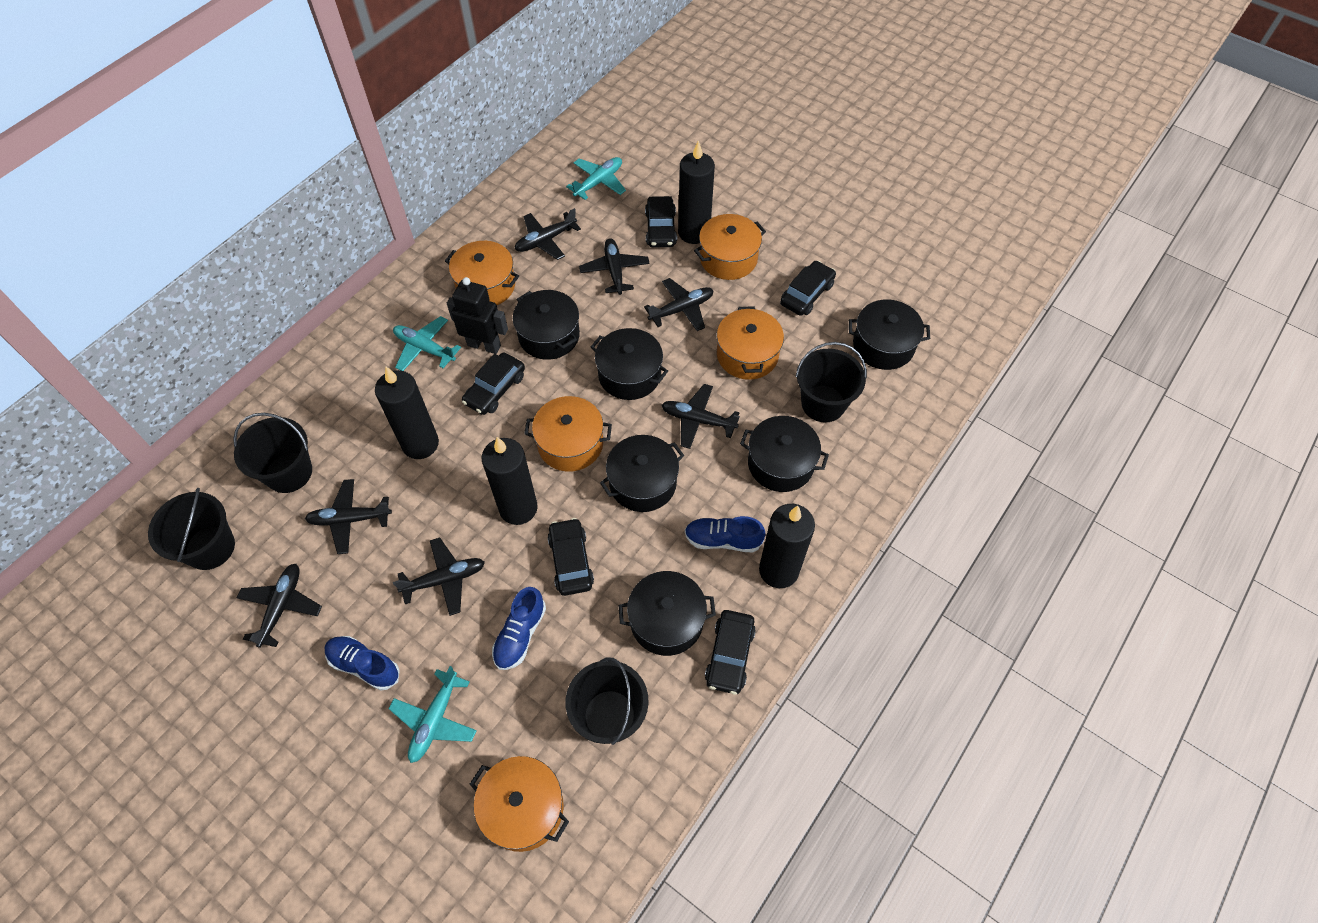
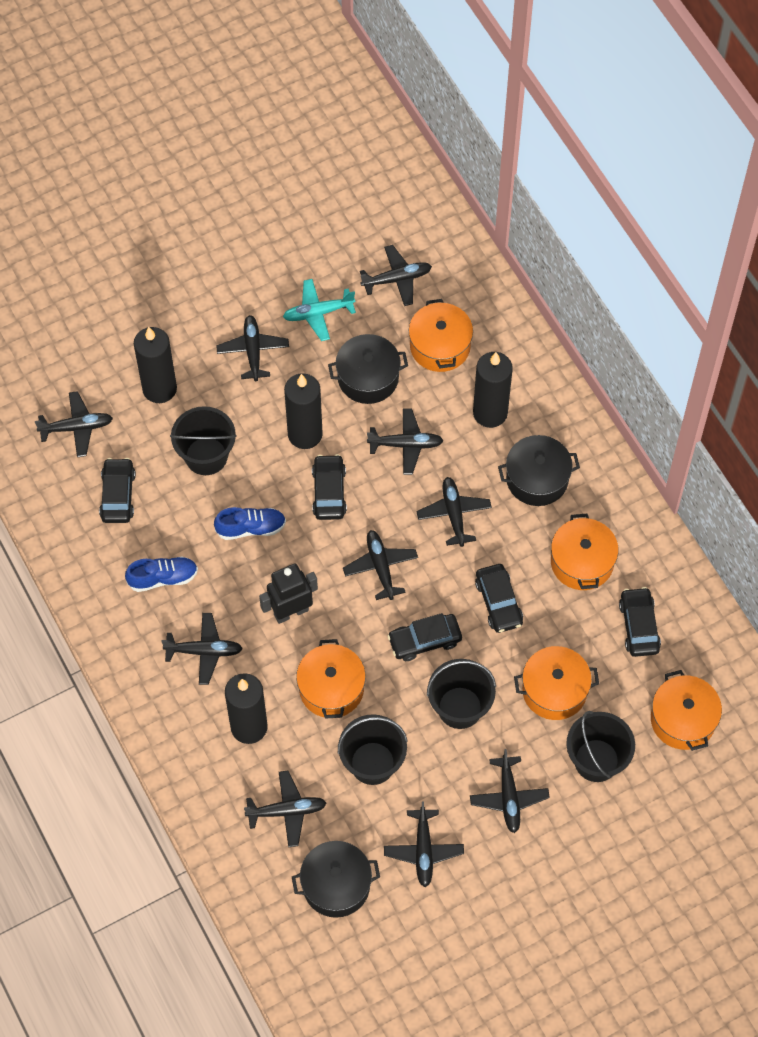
black plane: [237,564,322,648] [305,479,392,554] [393,537,485,616] [515,208,581,260] [579,238,650,295] [644,278,714,331] [662,384,740,449] = 7 -> [35,391,113,457] [161,613,243,685] [216,315,289,381] [244,771,326,847] [343,530,418,600] [360,245,432,306] [367,408,444,475] [384,802,464,887] [417,477,492,547] [470,749,550,833] = 10
black pot: [513,290,580,360] [591,328,668,400] [600,435,684,512] [618,571,716,656] [740,416,829,492] [849,300,930,370] = 6 -> [292,841,380,918] [328,334,408,404] [498,435,580,506] = 3
blue shoe: [324,636,400,691] [492,587,546,670] [685,516,766,552] = 3 -> [125,557,198,592] [214,507,286,540] = 2
turquoise plane: [389,666,477,763] [393,316,461,371] [566,157,626,200] = 3 -> [283,279,356,341] = 1

